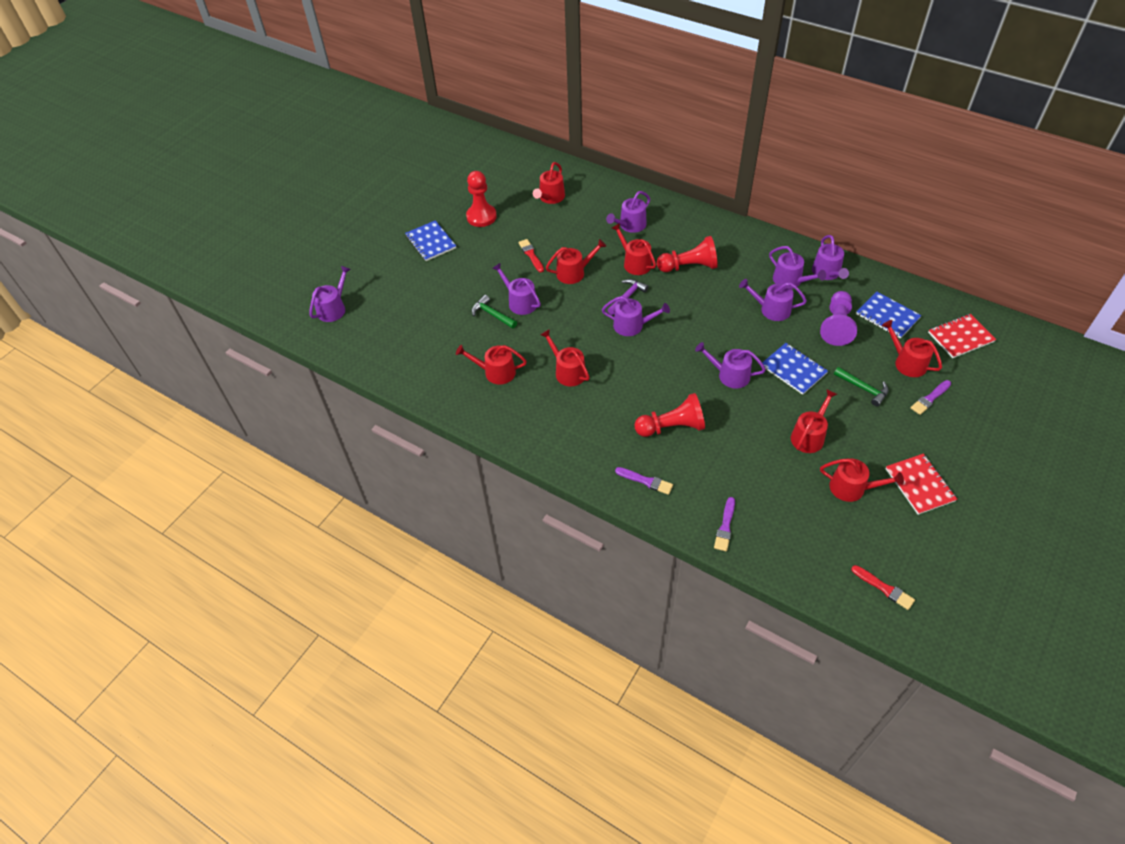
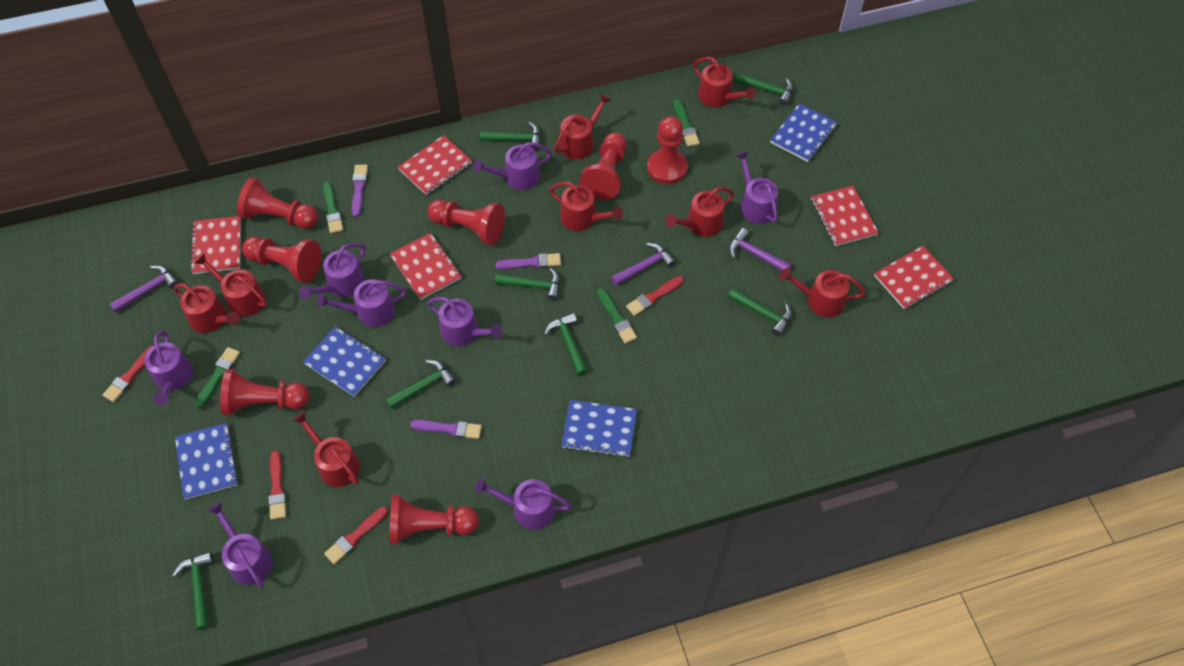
blue notebook: [405,220,456,261] [762,343,828,395] [856,292,922,339] = 3 -> [175,423,238,500] [303,326,386,397] [561,400,637,458] [770,103,838,162] = 4
green brush: none = 0 -> [195,347,240,408] [323,182,343,234] [597,289,637,344] [674,99,700,147] = 4
green hammer: [472,295,517,329] [834,367,889,406] = 2 -> [172,552,214,630] [385,360,456,409] [480,122,540,151] [495,268,560,301] [544,313,588,376] [728,289,792,336] [735,73,793,106] = 7
purple hammer: [608,279,649,315] = 1 -> [110,265,179,313] [611,243,676,286] [729,228,791,271] = 3
purple pawn: [820,291,857,346] = 1 -> none = 0
red brush: [518,239,544,272] [851,565,915,610] = 2 -> [103,345,155,402] [268,451,286,520] [324,506,388,564] [626,276,684,316] = 4
red notebook: [886,454,957,515] [928,314,996,358] = 2 -> [190,216,241,274] [390,233,462,300] [398,135,472,195] [811,185,879,246] [874,246,954,309] = 5
red pawn: [466,171,497,227] [635,393,705,437] [657,236,718,272] = 3 -> [220,369,310,415] [237,177,318,229] [242,237,322,283] [389,494,479,544] [428,200,505,245] [580,132,627,200] [647,116,688,184] = 7

